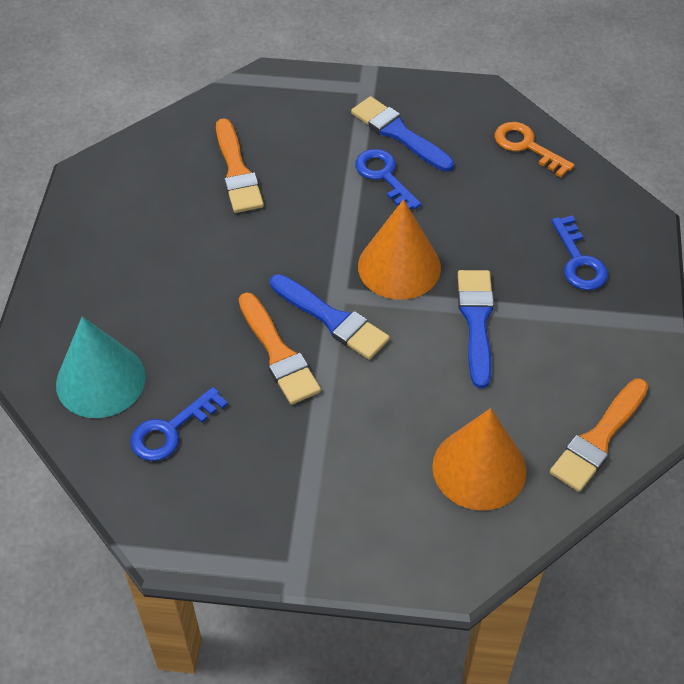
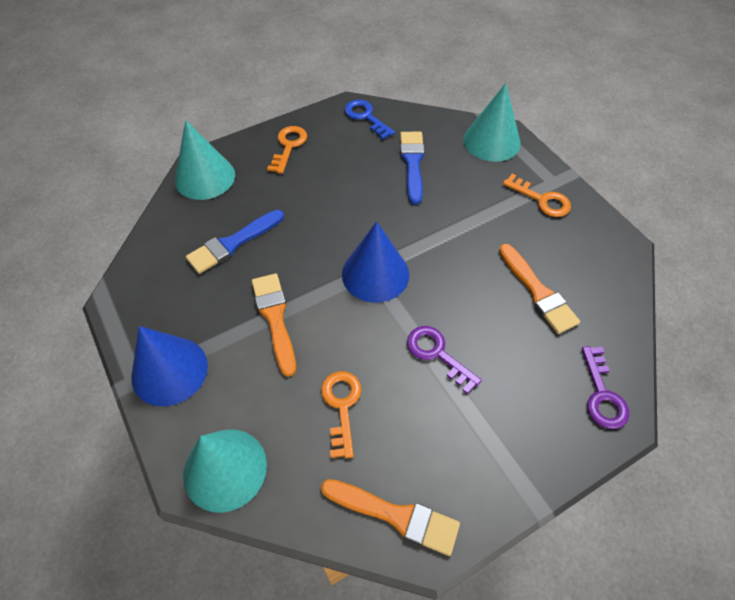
blue brush: [270,274,390,360] [351,96,454,172] [458,270,494,388] = 3 -> [186,210,284,274] [400,132,425,204] = 2
blue cone: none = 0 -> [131,326,208,406] [342,221,409,303] = 2
blue key: [130,387,228,461] [355,149,421,210] [552,215,608,290] = 3 -> [345,100,395,140] = 1
orange cone: [358,199,441,300] [432,408,526,511] = 2 -> none = 0
orange key: [494,122,575,178] = 1 -> [267,126,307,174] [321,371,361,458] [503,174,571,217] = 3
purple key: none = 0 -> [407,326,482,394] [582,346,629,429] = 2
turquoise cone: [56,316,146,418] = 1 -> [175,120,235,200] [183,429,267,513] [463,83,521,162] = 3

